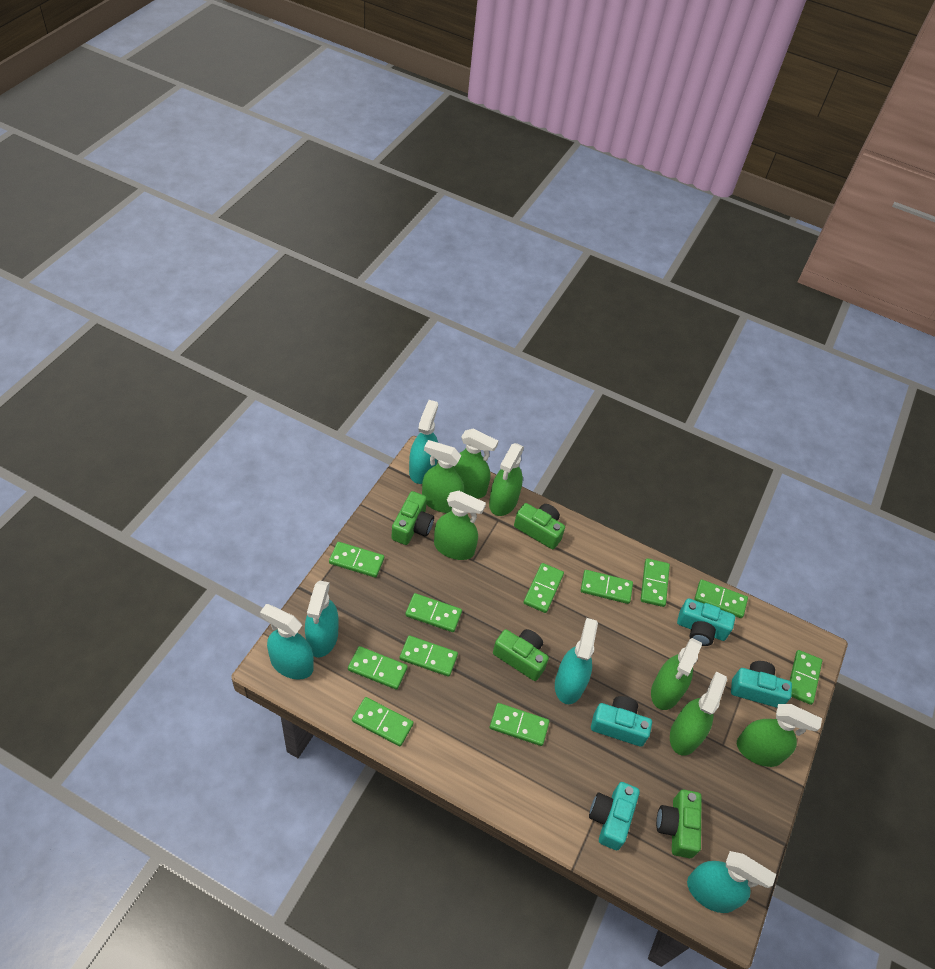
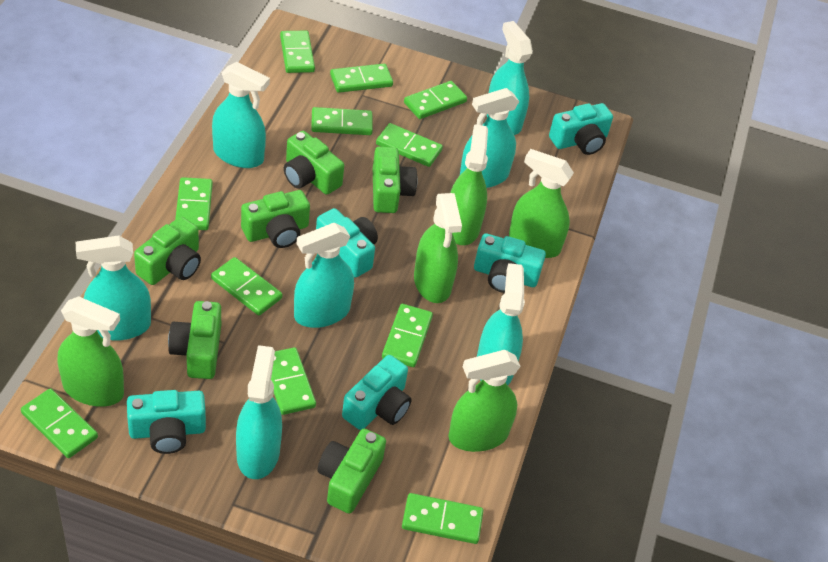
green camera: [391,491,434,545] [493,629,549,681] [514,503,565,549] [656,790,702,858] = 4 -> [134,216,201,285] [168,301,221,379] [241,190,310,248] [284,131,344,195] [317,429,386,514] [373,147,418,213] = 6
green spray bottle: [422,440,464,513] [434,491,486,560] [454,429,498,499] [489,443,524,516] [651,638,702,710] [670,672,727,756] [737,704,822,767] = 7 -> [58,296,124,407] [414,193,462,303] [448,350,521,452] [451,124,488,245] [509,149,574,258] = 5
turquoise camera: [589,782,640,850] [591,696,652,747] [677,598,735,646] [731,661,792,708] = 4 -> [127,390,206,454] [316,208,378,277] [342,355,412,430] [474,233,546,293] [549,103,613,155] = 5
turquoise spray bottle: [260,604,314,680] [305,580,339,657] [409,400,438,484] [555,618,598,704] [687,851,776,913] = 5 -> [76,235,151,341] [212,62,270,168] [236,345,282,479] [294,223,354,328] [460,88,519,188] [477,263,525,385] [487,21,533,135] = 7

